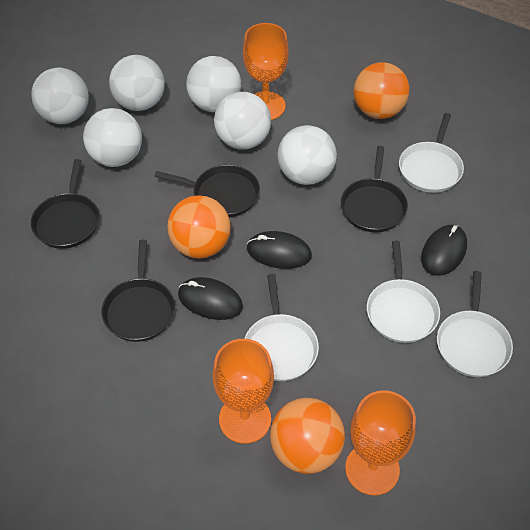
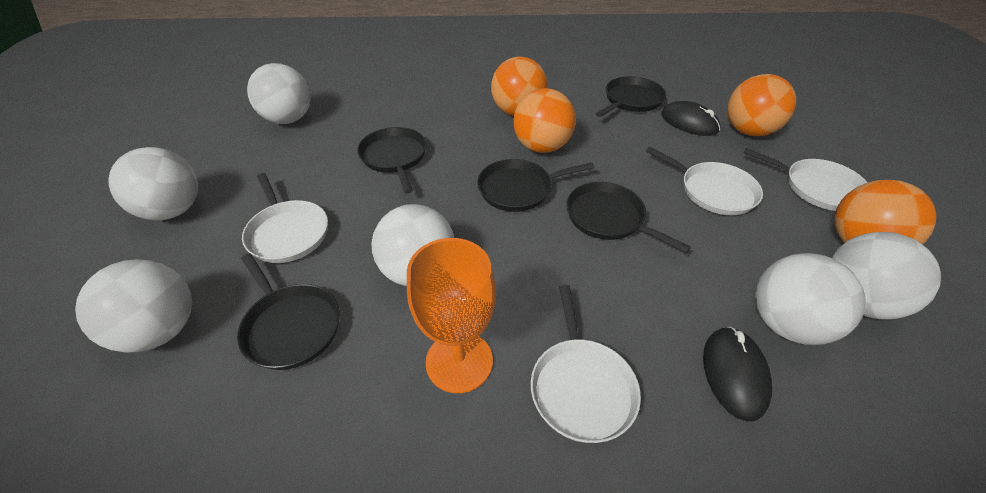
black mouse: [178,277,243,320] [247,231,312,269] [421,225,467,276] = 3 -> [661,101,721,136] [703,327,772,422] = 2
black pan: [31,159,99,249] [102,240,175,342] [154,165,260,217] [341,146,408,232] = 4 -> [237,253,340,370] [357,127,427,194] [477,159,594,212] [566,182,691,253] [596,76,666,117] = 5
orange ball: [167,195,231,259] [270,398,345,474] [354,62,409,119] = 3 -> [491,57,548,116] [513,88,576,153] [727,74,796,136] [834,180,936,245] = 4
orange goblet: [213,339,274,444] [243,23,289,120] [345,390,416,496] = 3 -> [407,238,496,393] = 1

